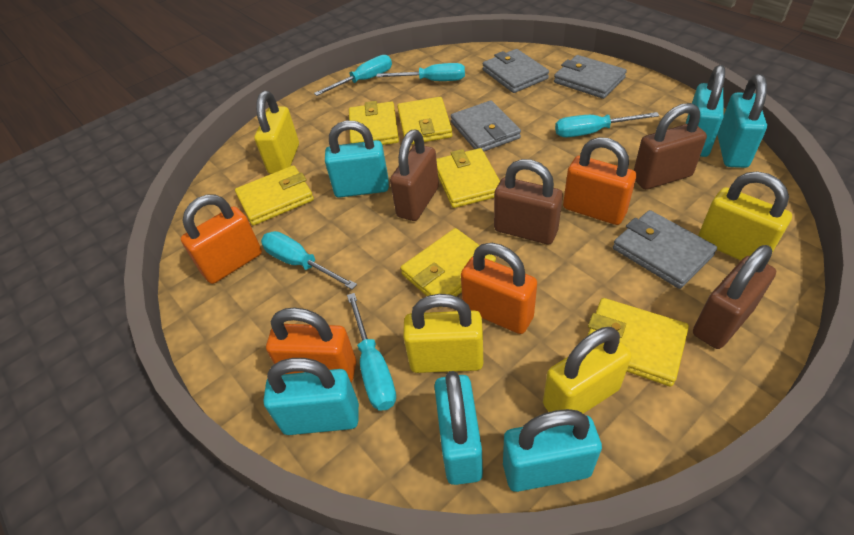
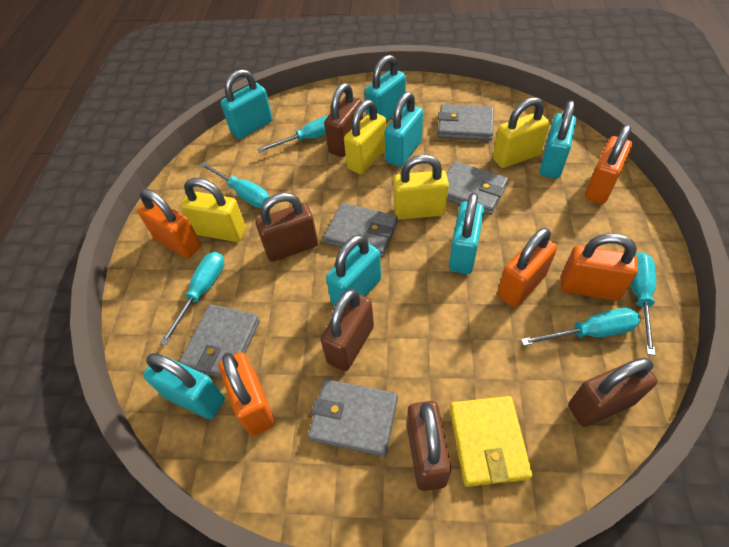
brown padlock: [390,130,439,221] [494,159,563,245] [634,103,707,190] [693,245,776,349] = 4 -> [256,193,318,262] [321,289,374,371] [324,83,363,157] [407,401,451,491] [568,358,658,427] = 5
grey wallet: [451,100,521,152] [483,49,549,93] [554,55,627,99] [613,210,717,289] = 4 -> [179,304,260,378] [308,379,398,457] [324,203,398,258] [437,104,494,141] [446,161,508,215] = 5
orange padlock: [181,195,262,284] [266,307,356,383] [461,243,537,334] [563,137,636,225] = 4 -> [138,189,201,259] [219,352,275,436] [497,228,557,307] [561,233,638,301] [585,125,632,204] = 5
turquoise padlock: [263,358,359,435] [325,120,389,198] [434,371,483,485] [503,409,602,492] [686,65,725,157] [717,74,767,168] = 6 -> [143,353,225,419] [221,69,273,139] [326,235,381,306] [365,55,406,122] [385,92,423,167] [449,193,484,274] [540,100,576,179] = 7
yellow wallet: [235,165,314,225] [349,101,399,145] [397,97,453,144] [401,228,496,296] [436,148,500,208] [587,298,689,387] = 6 -> [450,396,532,487] = 1

